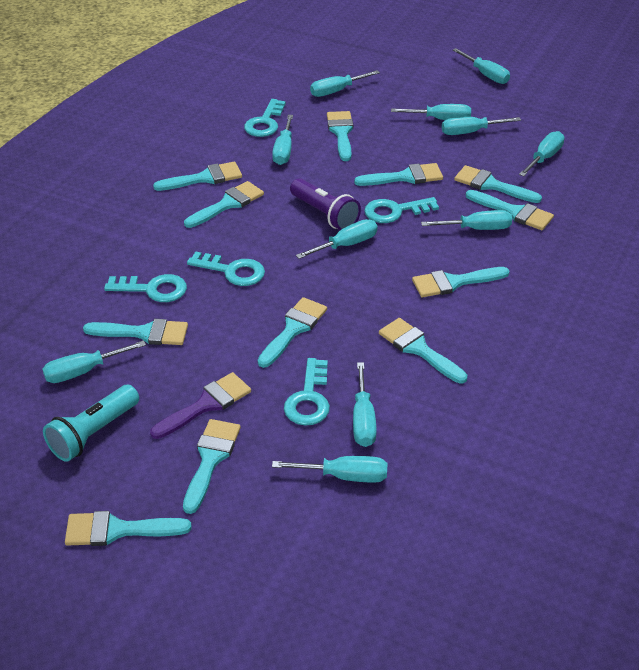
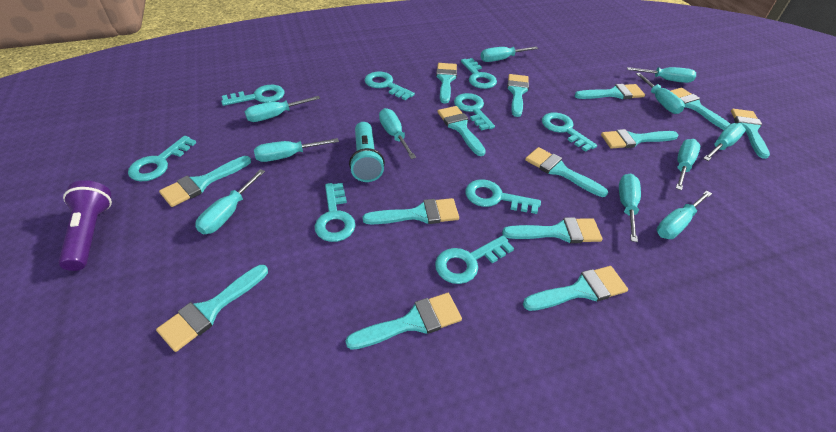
purple brush: [150,372,251,439] = 1 -> none = 0
turquoise brush: [65,511,192,546] [83,319,188,345] [153,162,242,191] [183,419,241,514] [184,181,264,228] [258,297,327,368] [327,111,353,161] [354,163,443,186] [379,318,467,384] [412,267,509,297] [454,165,542,203] [466,190,554,230] = 12 -> [156,265,268,352] [159,156,251,207] [345,293,462,350] [362,198,459,224] [436,63,457,104] [438,106,486,156] [502,217,602,243] [507,74,529,117] [523,266,628,311] [525,147,608,197] [575,84,645,99] [601,129,678,149] [671,88,730,130] [731,109,770,159] = 14
turquoise key: [104,274,187,302] [187,251,265,286] [244,99,286,137] [284,358,330,426] [364,197,439,223] = 5 -> [128,136,196,181] [221,85,285,106] [315,183,356,242] [365,72,415,100] [435,235,514,284] [454,93,495,131] [461,58,497,89] [466,179,541,214] [542,112,597,152] = 9

